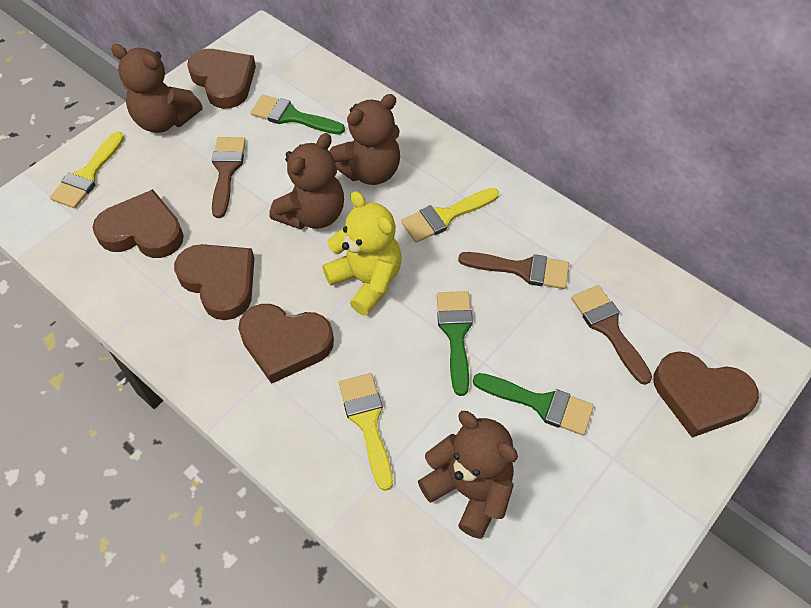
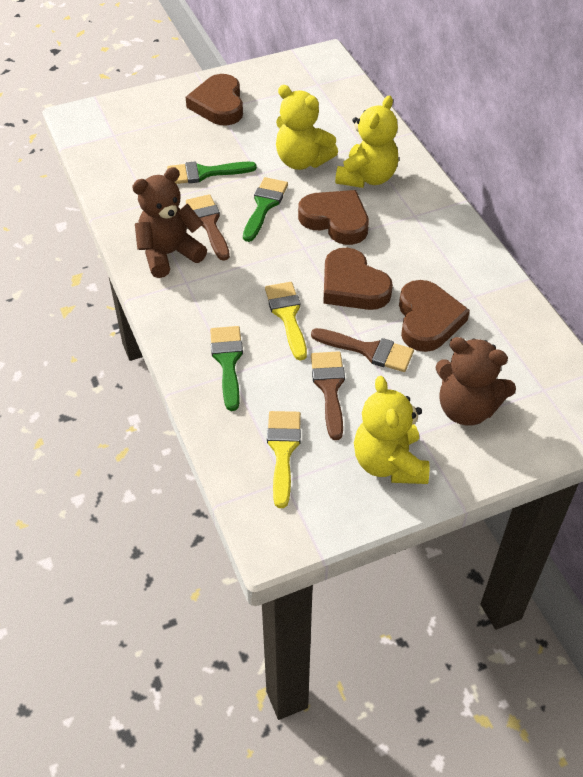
brown heart: [92,189,184,258] [174,244,254,320] [187,49,256,109] [238,304,334,384] [653,351,759,438] = 5 -> [186,74,243,126] [298,190,369,245] [323,248,393,310] [399,280,470,352] = 4
brown teddy bear: [111,44,202,133] [269,133,344,229] [330,94,400,185] [418,411,518,539] = 4 -> [132,167,207,278] [435,337,516,426] = 2
yellow brush: [50,132,124,208] [339,373,393,491] [401,188,499,243] = 3 -> [265,282,307,360] [267,411,301,508] = 2
yellow teddy bear: [322,191,401,316] = 1 -> [276,85,338,170] [335,96,398,188] [354,376,429,484] = 3

